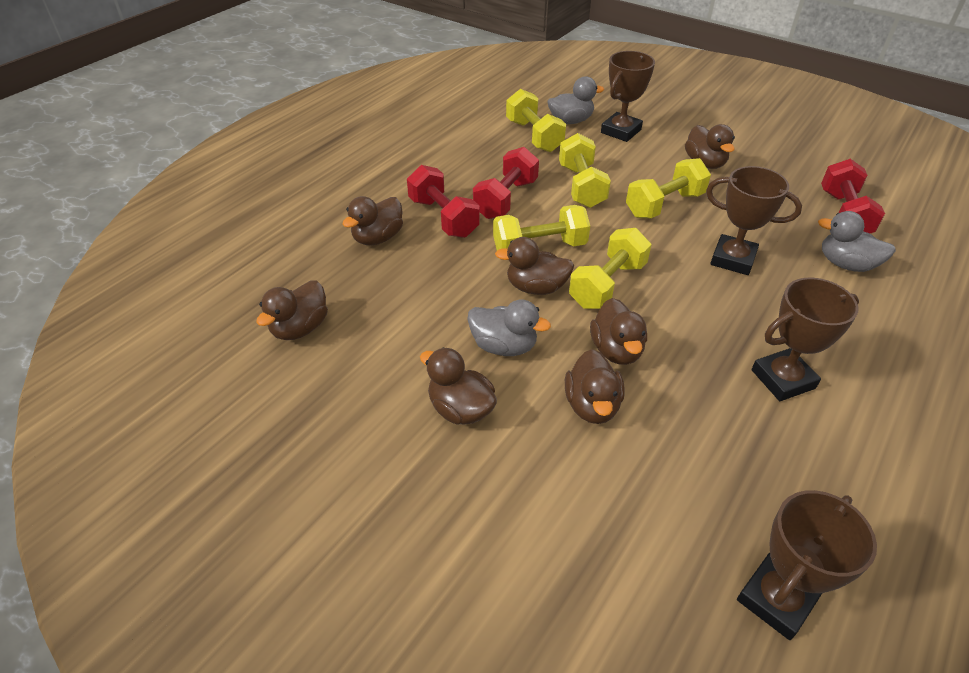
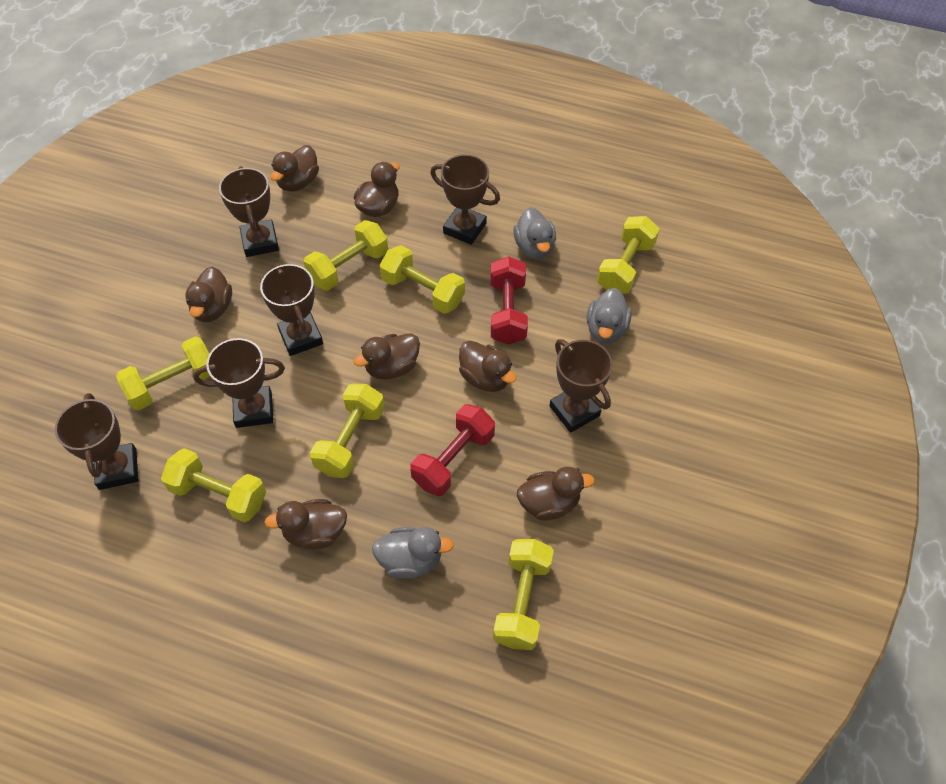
brown trophy: [601,51,655,142] [706,166,802,275] [737,490,877,640] [752,277,859,401] = 4 -> [55,393,138,490] [193,338,285,428] [219,166,279,257] [260,263,323,356] [430,154,500,245] [549,339,613,433] = 6
red dumbbell: [407,165,480,238] [473,147,539,219] [821,159,885,233] = 3 -> [410,404,495,496] [490,256,528,345] = 2
yellow dumbbell: [493,205,590,250] [506,89,566,152] [559,133,611,208] [569,228,652,309] [626,158,711,218] = 5 -> [116,336,210,410] [161,448,266,523] [304,220,388,291] [310,384,385,478] [380,245,465,314] [493,539,554,650] [597,216,660,294] = 7

